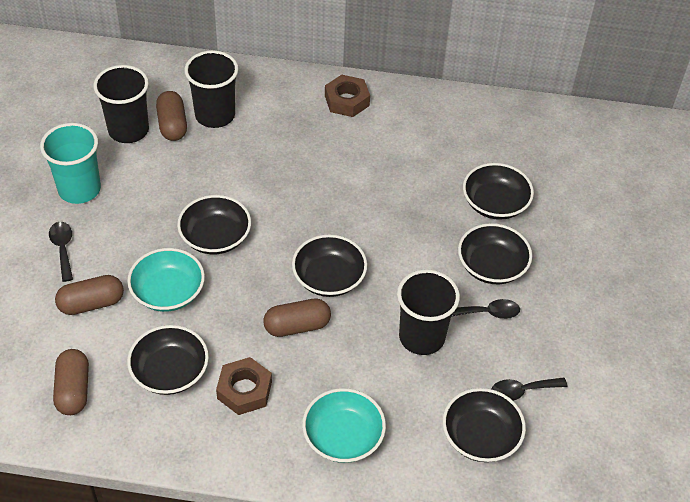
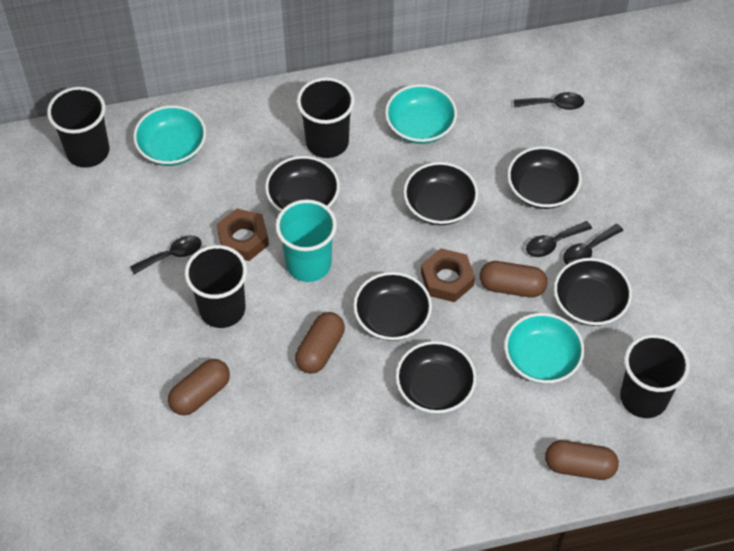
black cup: [93,65,149,143] [184,51,238,128] [397,269,460,355] = 3 -> [47,87,109,168] [185,245,247,328] [297,77,355,158] [620,334,690,418] = 4
black spoon: [49,222,73,282] [451,299,520,319] [492,377,568,401] = 3 -> [130,235,202,274] [514,92,584,110] [526,221,592,257] [563,224,623,264] = 4
turquoise bowl: [127,248,205,312] [302,388,386,463] = 2 -> [133,105,206,166] [385,84,457,144] [504,313,584,384] = 3

